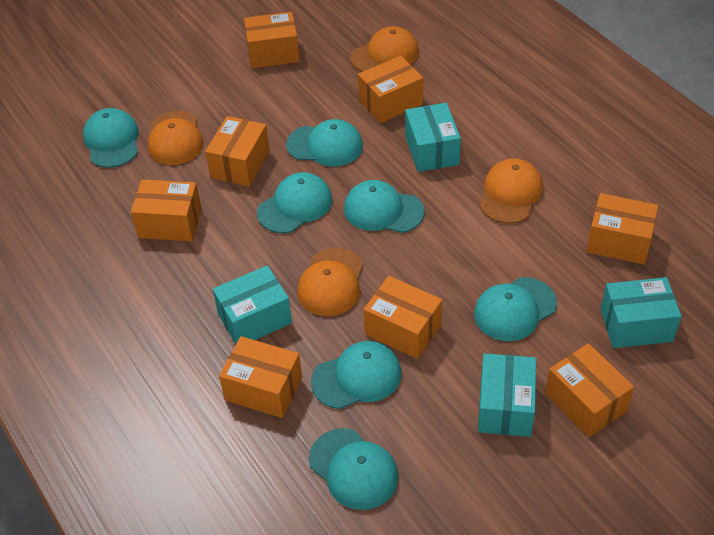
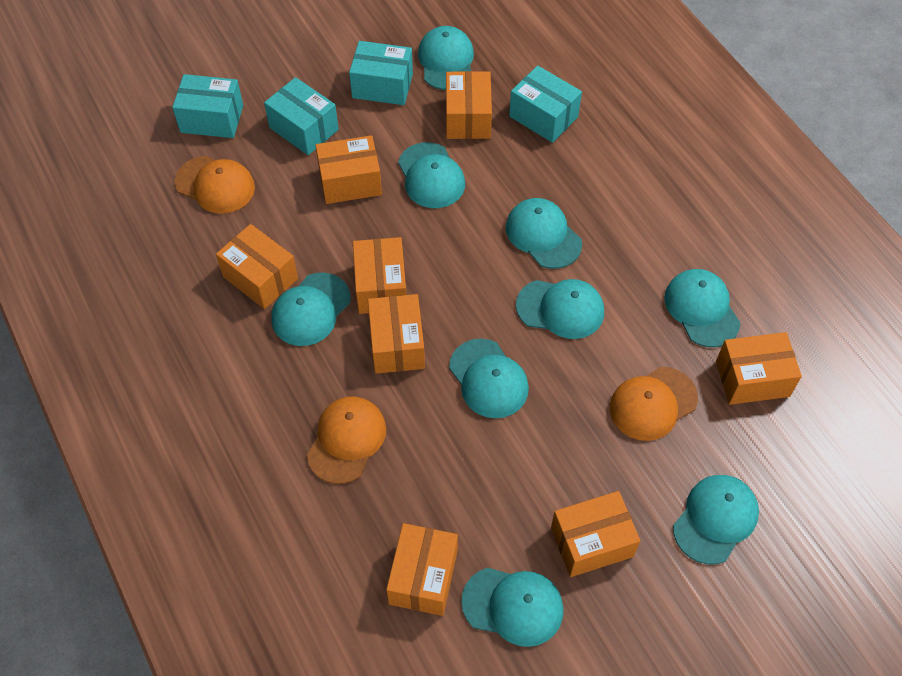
orange cap: [148,111,204,165] [297,248,363,316] [350,26,419,72] [480,159,543,224] = 4 -> [175,156,255,214] [307,397,386,484] [610,367,698,441] = 3
turquoise cap: [83,108,139,168] [257,172,332,233] [286,119,363,167] [309,428,399,510] [311,341,401,409] [344,180,425,233] [474,277,557,341] = 7 -> [271,273,351,346] [398,142,465,208] [418,26,474,90] [449,338,529,418] [461,568,564,647] [506,198,582,269] [516,279,604,339] [664,269,741,347] [673,475,759,564] = 9

